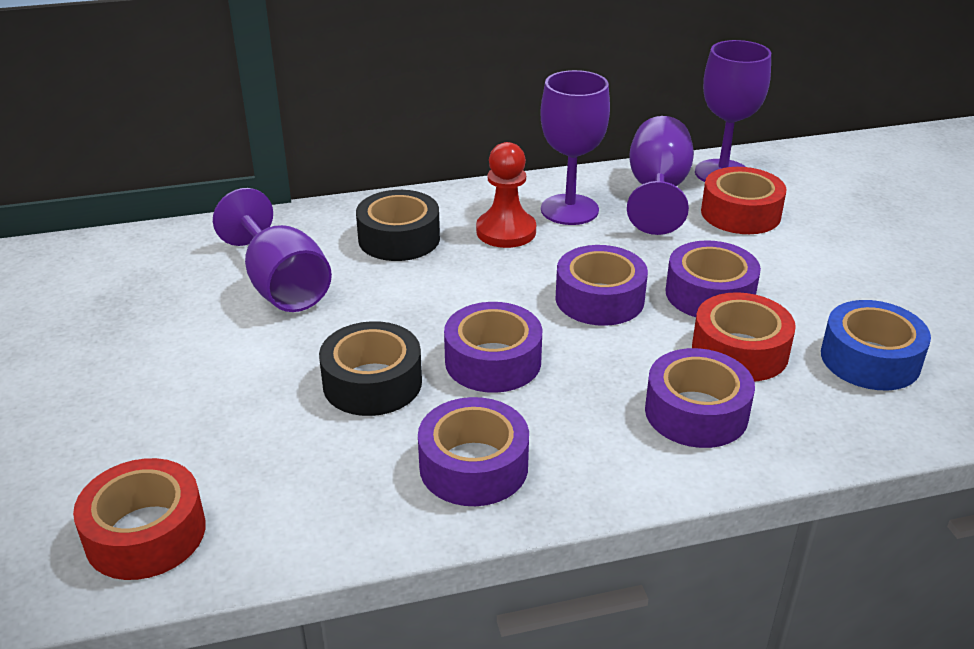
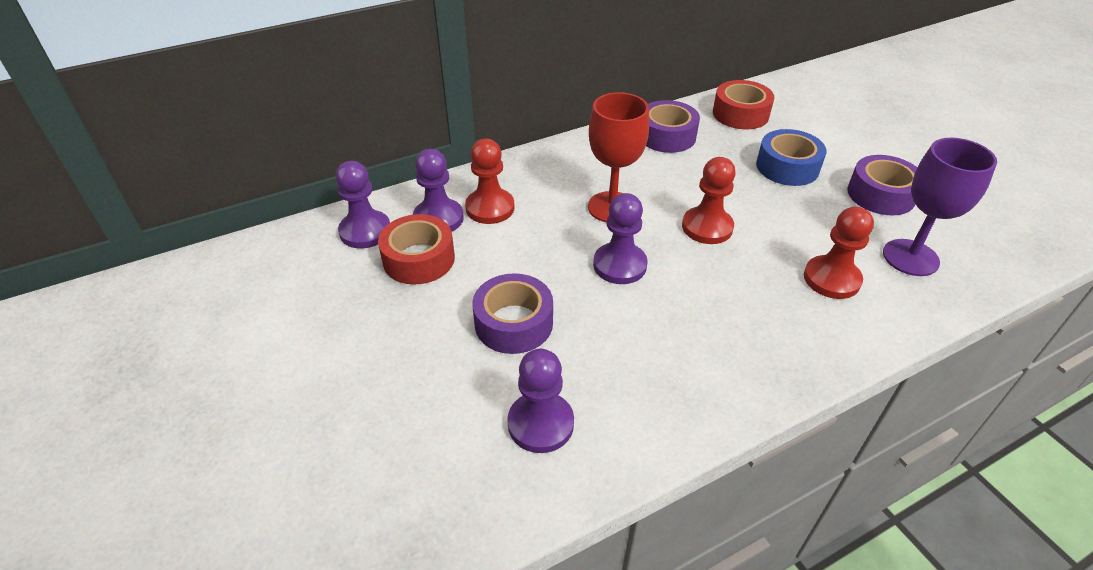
black tape: [319,321,422,416] [356,190,440,261] = 2 -> none = 0
purple goblet: [213,188,332,312] [540,70,610,225] [627,116,694,235] [695,40,771,182] = 4 -> [883,138,997,276] = 1
purple pawn: none = 0 -> [335,161,390,249] [413,149,464,232] [507,349,574,453] [593,193,648,284] = 4
purple tape: [418,397,529,506] [444,302,542,393] [556,245,648,326] [645,348,755,448] [666,240,761,317] = 5 -> [472,273,553,354] [646,100,700,153] [847,155,917,215] = 3
red goblet: none = 0 -> [588,92,649,223] = 1
red pawn: [476,142,536,248] = 1 -> [465,139,515,224] [682,157,736,244] [804,207,874,299] = 3
red tape: [73,458,206,580] [692,292,796,381] [701,167,787,234] = 3 -> [378,214,455,285] [713,80,774,129] = 2

